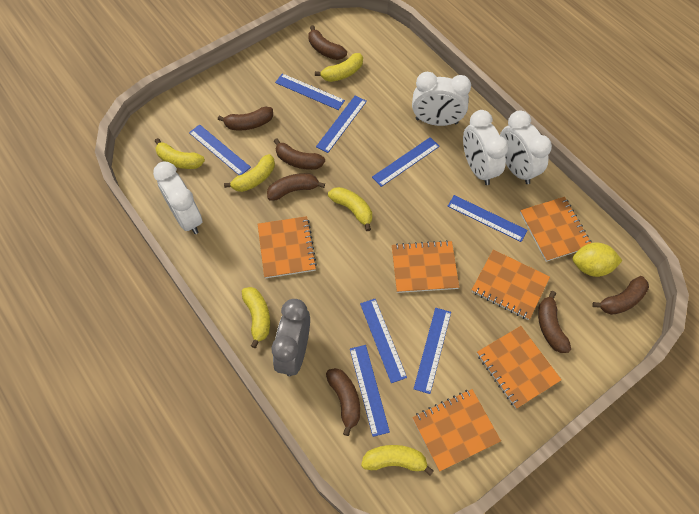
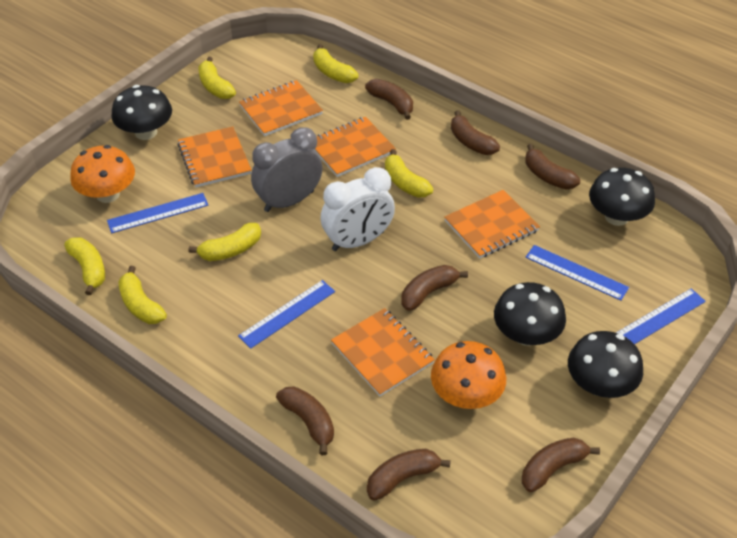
black mushroom: none = 0 -> [111,85,172,140] [494,282,566,346] [568,331,643,398] [589,167,655,226] = 4
blue ruler: [189,124,251,175] [275,73,345,110] [316,96,367,153] [350,345,390,437] [360,299,407,383] [372,137,440,187] [414,308,451,394] [448,195,528,242] = 8 -> [107,193,208,233] [238,280,335,349] [525,245,629,301] [616,288,706,344] = 4
orange mushroom: none = 0 -> [70,145,135,203] [431,341,506,409] = 2
orange notebook: [258,216,317,278] [392,240,459,293] [412,389,501,472] [471,249,550,320] [477,326,562,409] [520,197,591,262] = 6 -> [178,127,252,188] [239,80,323,136] [314,117,396,177] [331,308,435,396] [444,190,540,258] = 5
white clock: [153,162,202,234] [412,72,471,126] [463,110,508,185] [500,110,552,184] = 4 -> [321,167,395,251] = 1
yellow lemon: [572,242,623,277] = 1 -> none = 0

